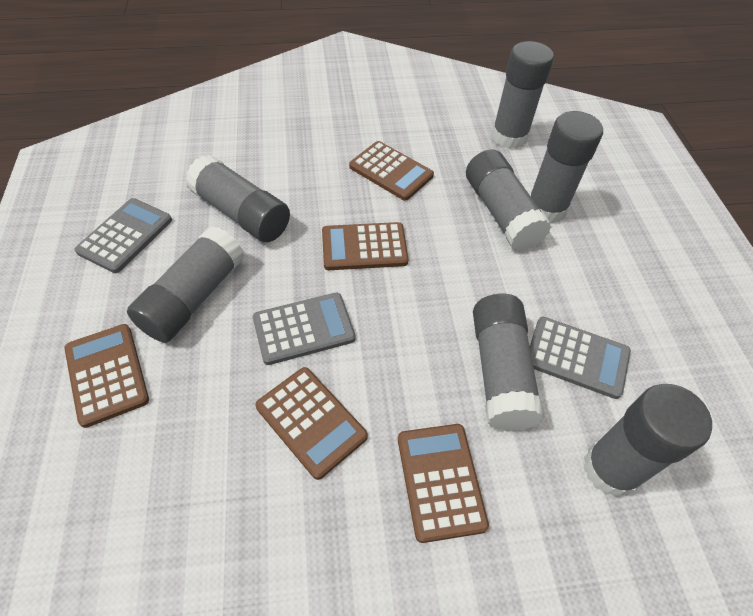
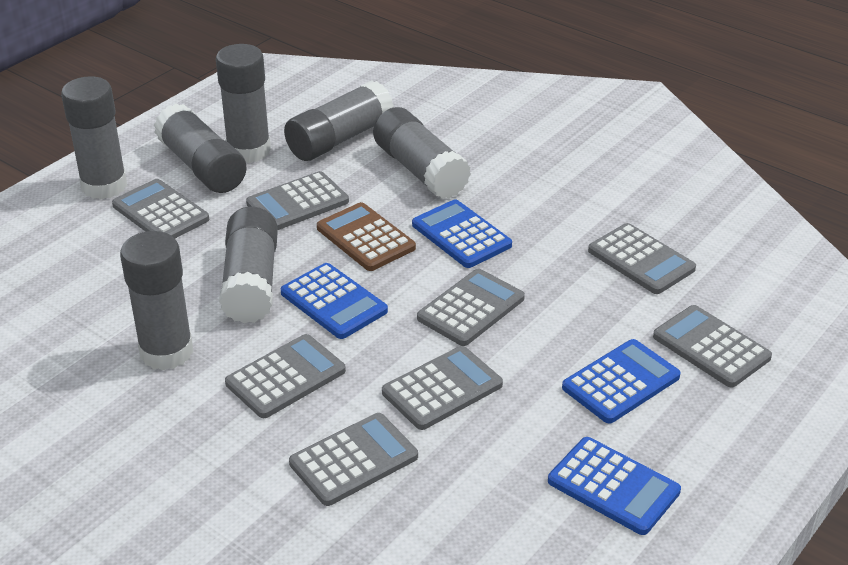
blue calculator: none = 0 -> [281,263,388,339] [412,199,512,268] [548,437,681,535] [562,339,681,423] = 4
brown calculator: [64,324,149,428] [255,367,368,480] [322,222,409,270] [349,141,434,201] [398,424,489,543] = 5 -> [317,202,416,271] = 1
grey calculator: [74,198,172,273] [253,293,355,365] [530,317,631,399] = 3 -> [112,179,209,238] [225,334,346,418] [246,171,349,230] [289,413,418,506] [382,346,503,430] [417,269,525,346] [588,223,696,294] [653,305,772,388] = 8

